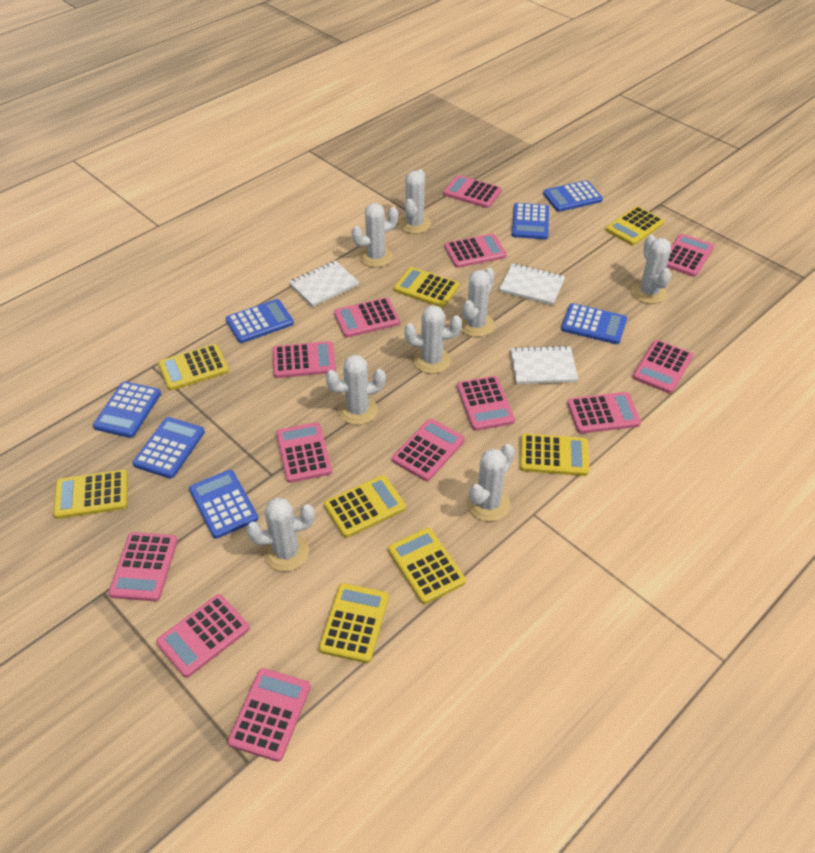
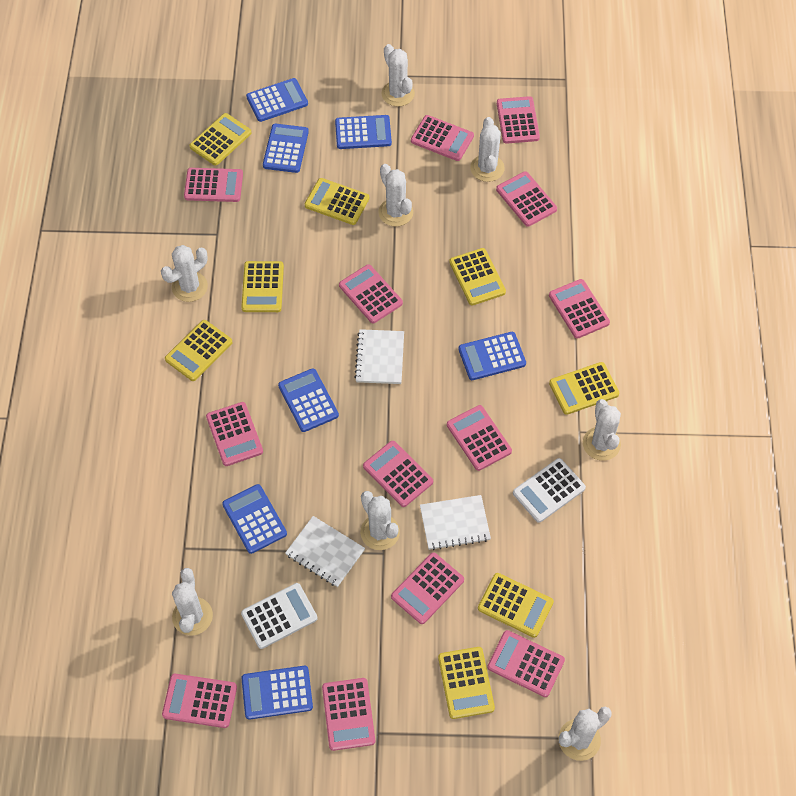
white calculator: none = 0 -> [241,583,318,649] [513,458,586,523] = 2

